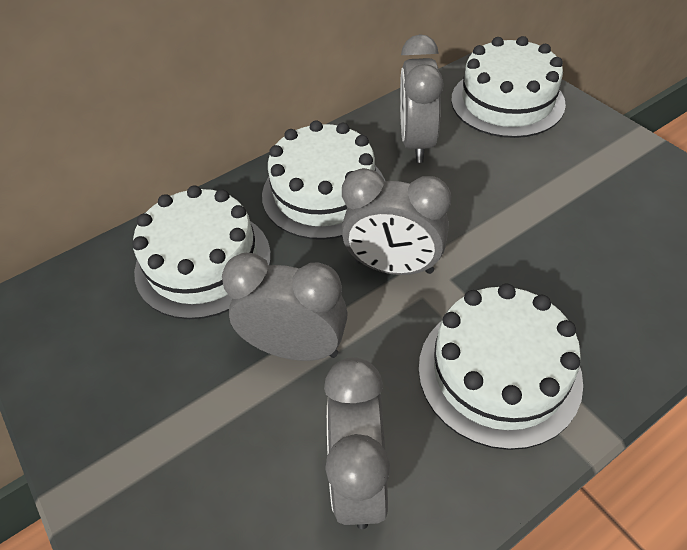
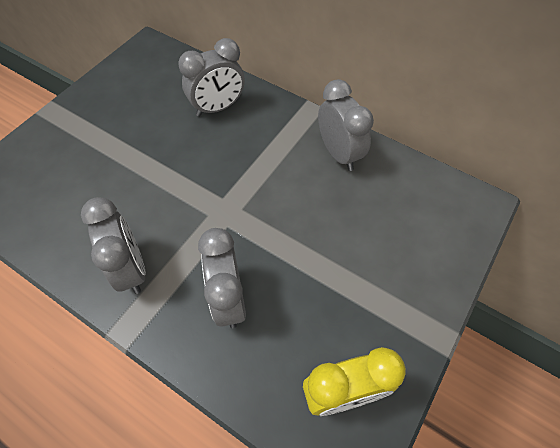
white cake: [132,186,271,319] [262,120,385,240] [419,284,583,450] [451,36,566,138] = 4 -> none = 0
yellow clock: none = 0 -> [303,347,406,416] = 1

